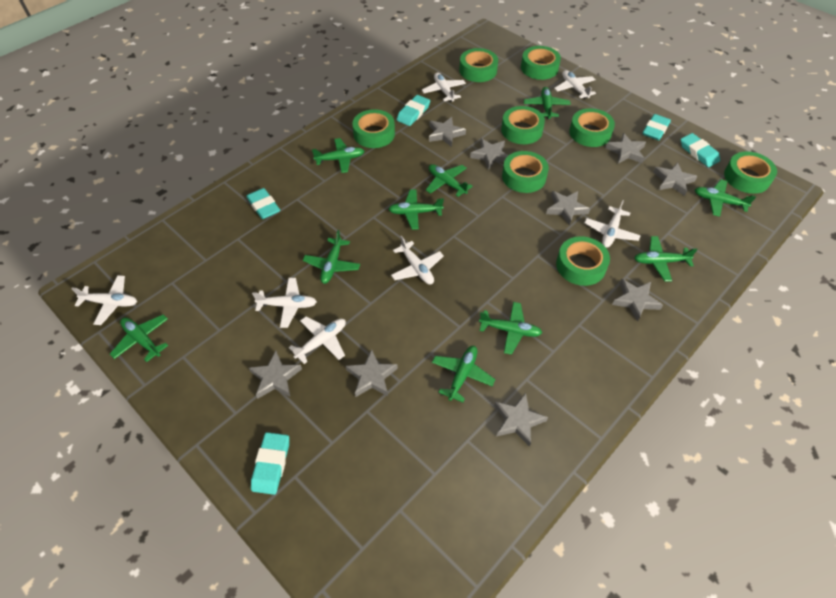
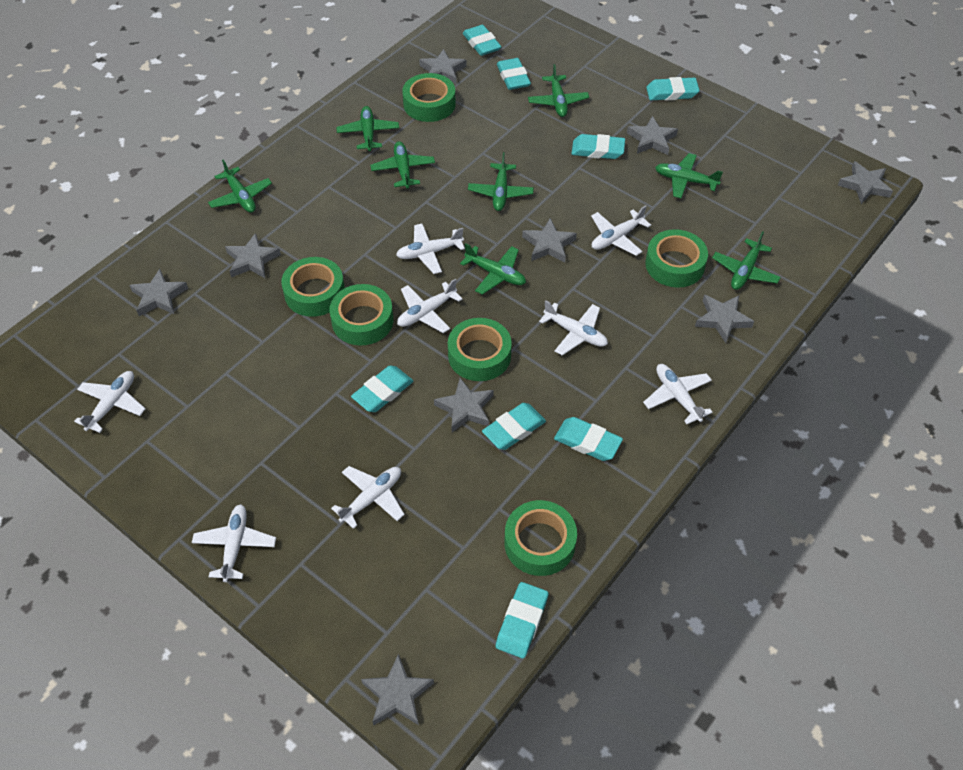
green plane: [110,314,168,362] [303,230,360,284] [312,138,364,173] [388,189,444,230] [426,164,473,197] [432,346,495,402] [479,302,542,355] [524,87,571,119] [634,236,698,281] [695,179,756,217] = 10 -> [208,159,272,213] [336,106,399,151] [370,141,435,189] [460,243,526,295] [468,152,534,211] [528,64,589,117] [655,153,723,198] [712,231,781,290] = 8
green tape: [352,109,395,148] [459,48,498,82] [501,106,545,144] [502,151,549,193] [521,46,561,80] [556,236,610,286] [569,108,615,147] [724,151,777,194] = 8 -> [281,257,345,317] [330,284,393,346] [403,73,456,122] [448,318,512,381] [505,500,577,576] [645,229,708,288] = 6
turquoise eraser: [246,188,280,219] [251,432,289,495] [397,95,430,126] [643,114,671,140] [681,133,720,167] = 5 -> [351,365,413,412] [463,25,501,56] [482,403,546,450] [496,582,548,658] [497,58,531,90] [554,417,623,461] [572,134,625,159] [646,77,700,101] = 8
white plane: [71,275,137,325] [252,278,317,328] [289,316,346,364] [391,236,444,284] [422,72,466,102] [554,70,596,99] [585,200,641,248] = 7 -> [74,371,145,433] [192,504,276,582] [331,466,405,529] [396,224,465,274] [397,279,463,333] [539,300,608,355] [591,205,651,256] [643,364,713,424] = 8

